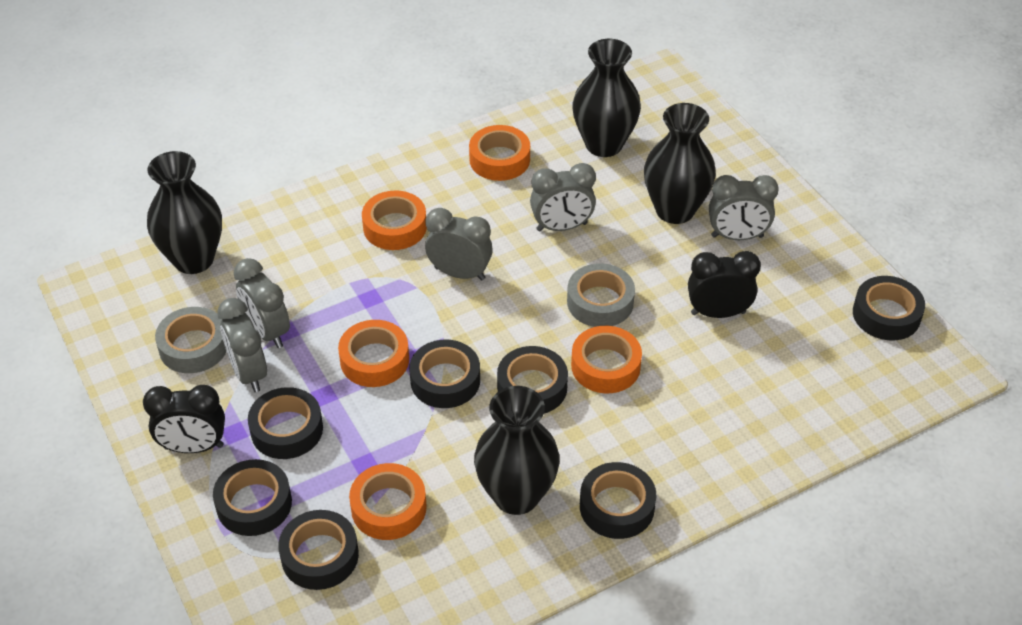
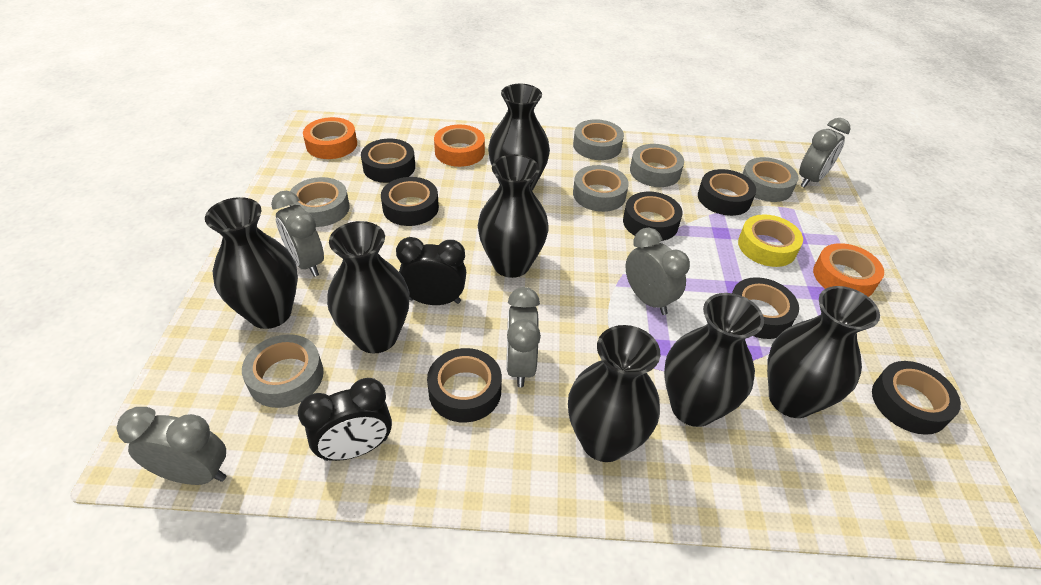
black vase: [147,151,222,274] [474,386,560,515] [572,39,641,157] [644,103,716,224] = 4 -> [205,197,298,329] [327,221,410,354] [478,154,549,278] [488,84,550,191] [568,325,660,462] [664,293,764,427] [767,286,880,418] = 7
grey tape: [155,307,226,373] [567,263,635,327] = 2 -> [242,334,324,408] [290,177,350,227] [573,119,624,160] [573,165,629,212] [630,144,684,187] [742,157,799,202] = 6
orange tape: [338,320,409,387] [349,463,427,540] [362,190,427,250] [469,125,530,181] [571,326,642,393] = 5 -> [303,117,357,159] [434,125,485,167] [813,243,884,297] = 3
yellow tape: none = 0 -> [738,214,803,267] = 1

